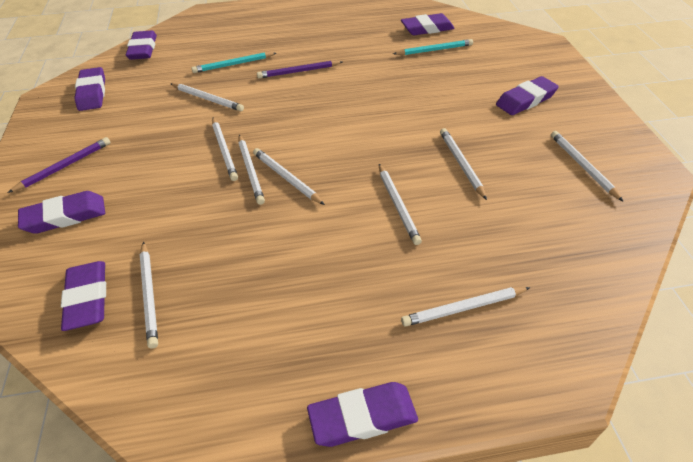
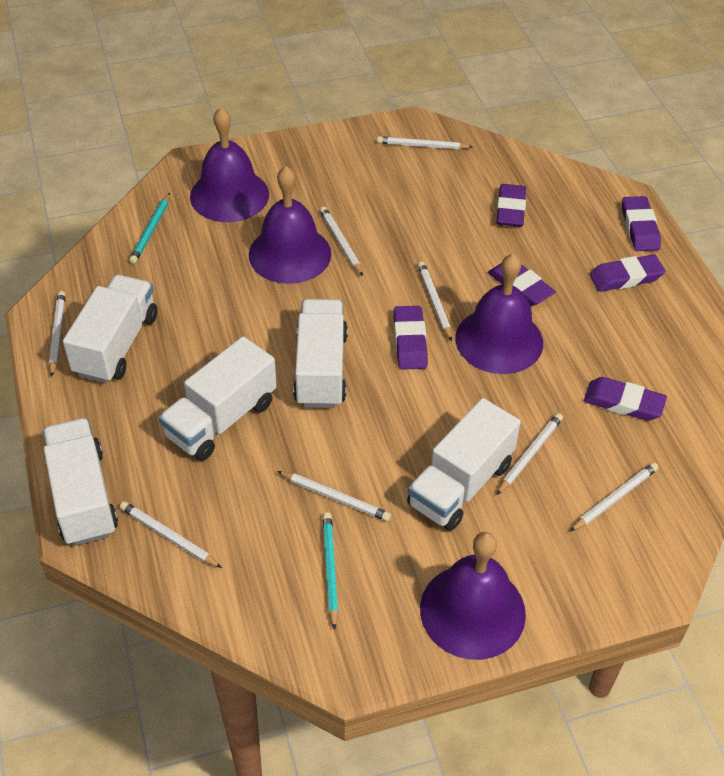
purple bell: none = 0 -> [190,107,269,222] [249,166,331,284] [420,532,526,660] [455,254,543,374] = 4
purple eraser: [18,191,105,234] [61,261,106,331] [75,67,105,111] [126,31,157,60] [307,382,418,447] [401,13,455,35] [496,76,559,115] = 7 -> [394,306,428,370] [488,263,556,306] [496,184,526,227] [584,377,667,421] [590,254,665,292] [622,196,661,251] = 6
purple pencil: [7,137,111,193] [257,60,342,79] = 2 -> none = 0
white pencil: [140,242,158,349] [170,83,244,111] [212,118,238,181] [238,135,265,205] [253,148,325,205] [379,164,422,245] [401,287,531,327] [440,128,487,200] [551,131,624,202] = 9 -> [49,291,65,377] [120,501,222,568] [277,471,391,522] [320,206,363,276] [377,136,473,149] [418,261,452,341] [497,413,563,495] [570,462,659,532] = 8
white truck: none = 0 -> [43,418,118,546] [63,275,158,383] [159,336,277,461] [293,299,348,408] [407,398,521,531] = 5

